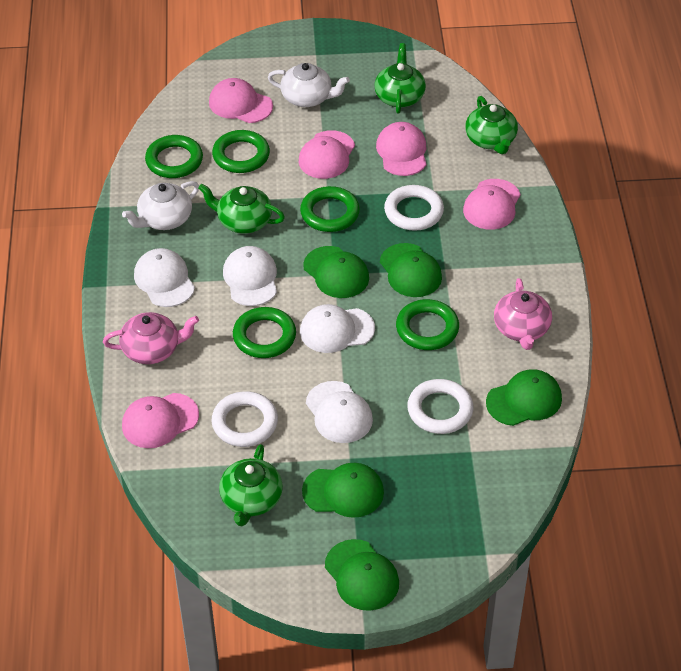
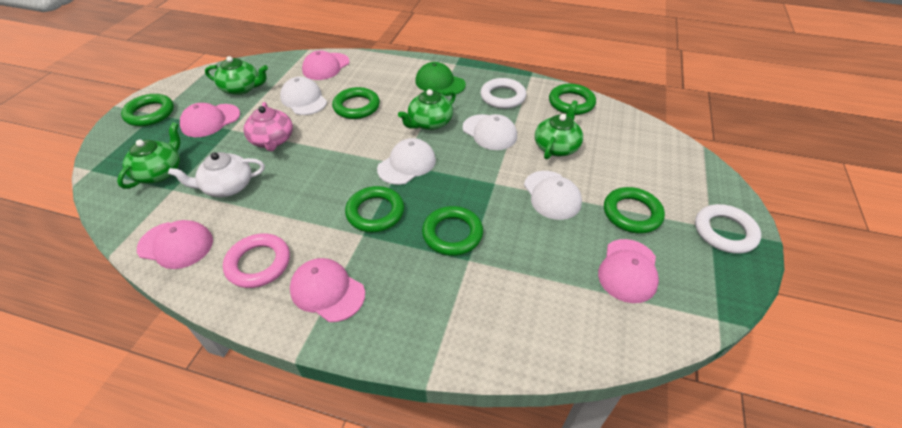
green cap: [302,463,384,518] [303,246,369,298] [325,539,399,611] [380,243,442,297] [486,369,562,426] = 5 -> [415,62,466,96] = 1
green ring: [145,135,203,178] [212,130,270,173] [233,307,296,358] [300,186,360,232] [396,299,459,350] = 5 -> [121,94,174,126] [332,87,380,119] [345,186,404,232] [422,206,483,256] [549,84,596,115] [604,187,665,234] = 6
pink ring: none = 0 -> [223,233,290,288] = 1
pink teapot: [103,312,199,364] [494,278,552,350] = 2 -> [243,102,293,152] = 1
white ring: [212,391,278,447] [384,185,444,231] [407,379,473,434] = 3 -> [480,78,526,109] [695,204,761,254] = 2
white teapot: [122,181,199,230] [268,63,350,107] = 2 -> [168,152,265,197] = 1

